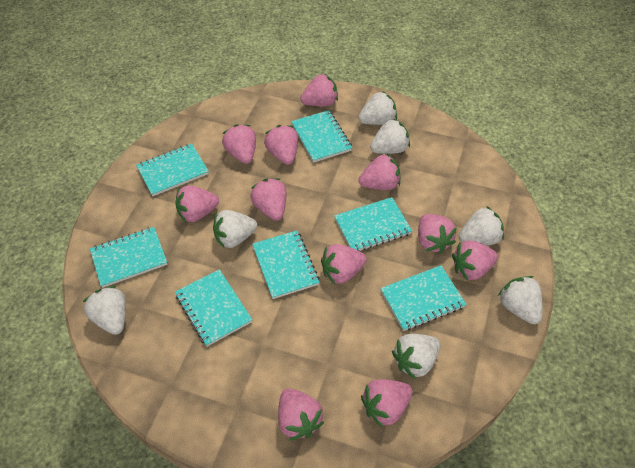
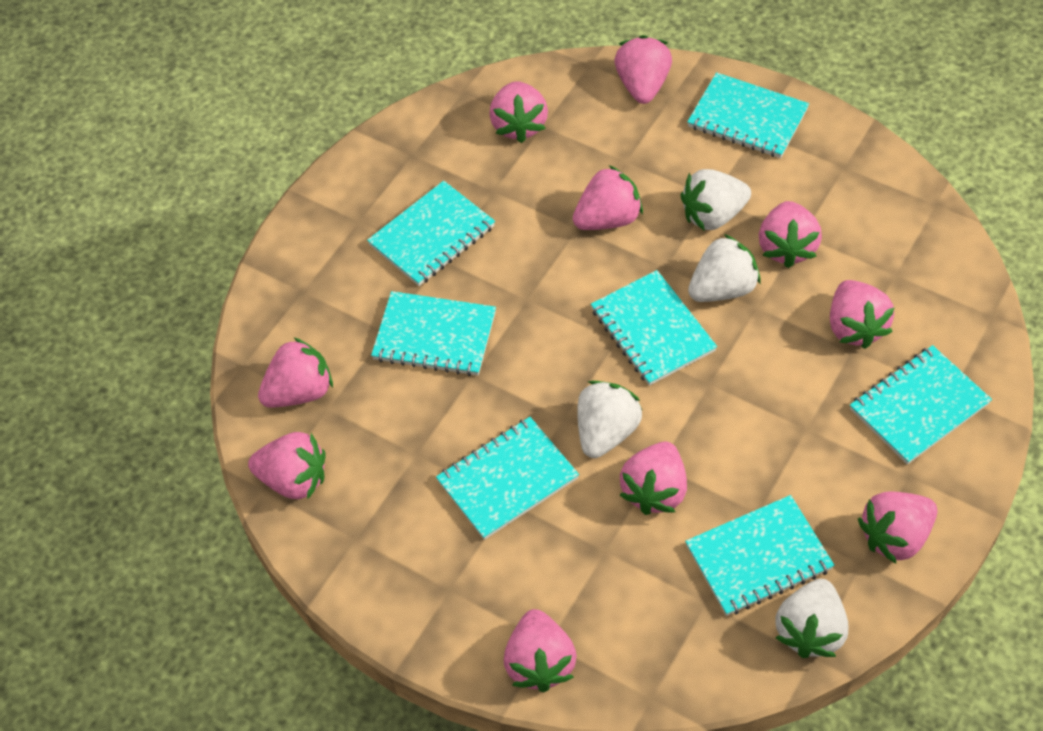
pink strawberry: [176,185,219,222] [222,124,256,164] [250,178,286,221] [264,125,298,165] [278,388,324,440] [300,73,338,106] [321,244,367,284] [359,154,400,190] [361,379,412,428] [418,214,457,254] [452,240,498,281] = 11 -> [248,432,325,499] [258,337,333,408] [490,81,548,143] [504,609,577,692] [573,165,643,230] [614,35,672,104] [620,441,687,515] [759,201,822,268] [830,280,894,349] [858,491,937,563] = 10
white strawberry: [83,286,126,335] [213,210,257,249] [358,91,397,125] [370,118,410,154] [392,334,440,379] [459,207,504,245] [498,276,542,324] = 7 -> [577,381,643,458] [680,169,751,231] [688,234,761,302] [775,579,848,658] = 4

